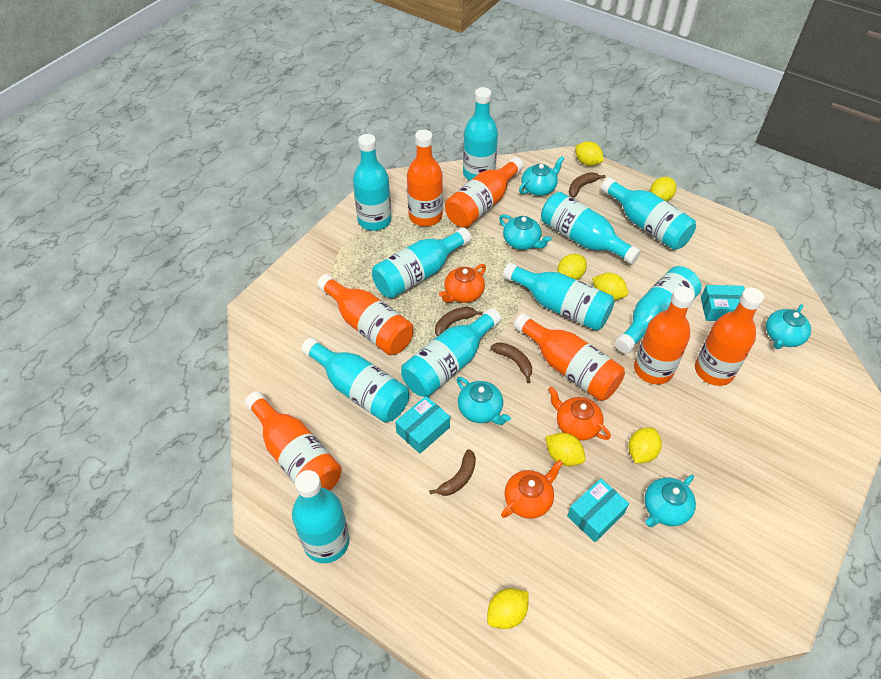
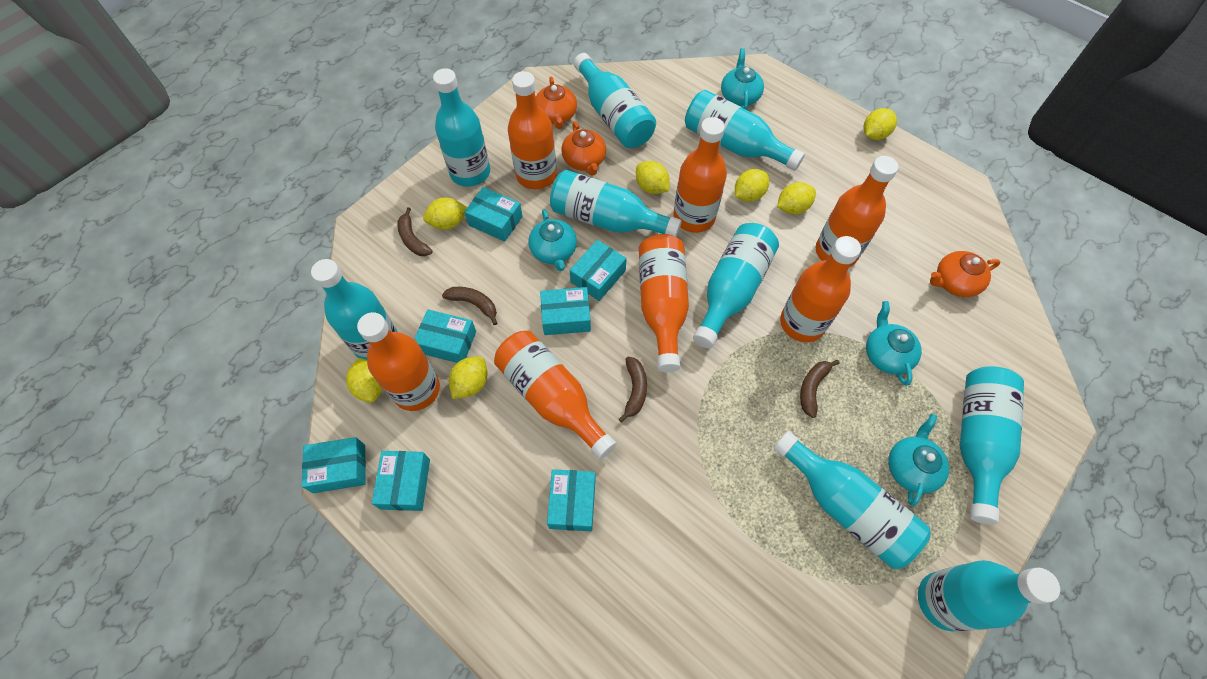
turquoise bottle: [292,470,350,563] [301,337,409,423] [353,134,392,231] [372,228,471,298] [401,308,501,397] [463,87,498,181] [503,262,615,331] [541,192,641,264] [601,177,696,250] [615,266,702,354] = 10 -> [311,259,398,360] [433,68,490,187] [550,170,682,237] [574,53,656,148] [685,90,805,171] [693,223,779,348] [773,431,931,569] [918,560,1060,631] [960,366,1024,525] = 9
turquoise box: [395,396,450,454] [567,478,629,542] [701,285,745,321] = 3 -> [302,437,366,493] [372,451,430,511] [414,309,476,363] [464,187,523,242] [540,287,591,335] [547,469,596,531] [570,240,627,301] = 7
turquoise teapot: [457,377,511,425] [499,214,551,250] [519,156,565,196] [644,475,696,527] [766,304,811,349] = 5 -> [528,209,577,271] [721,48,764,110] [866,301,922,386] [888,414,949,506] = 4

